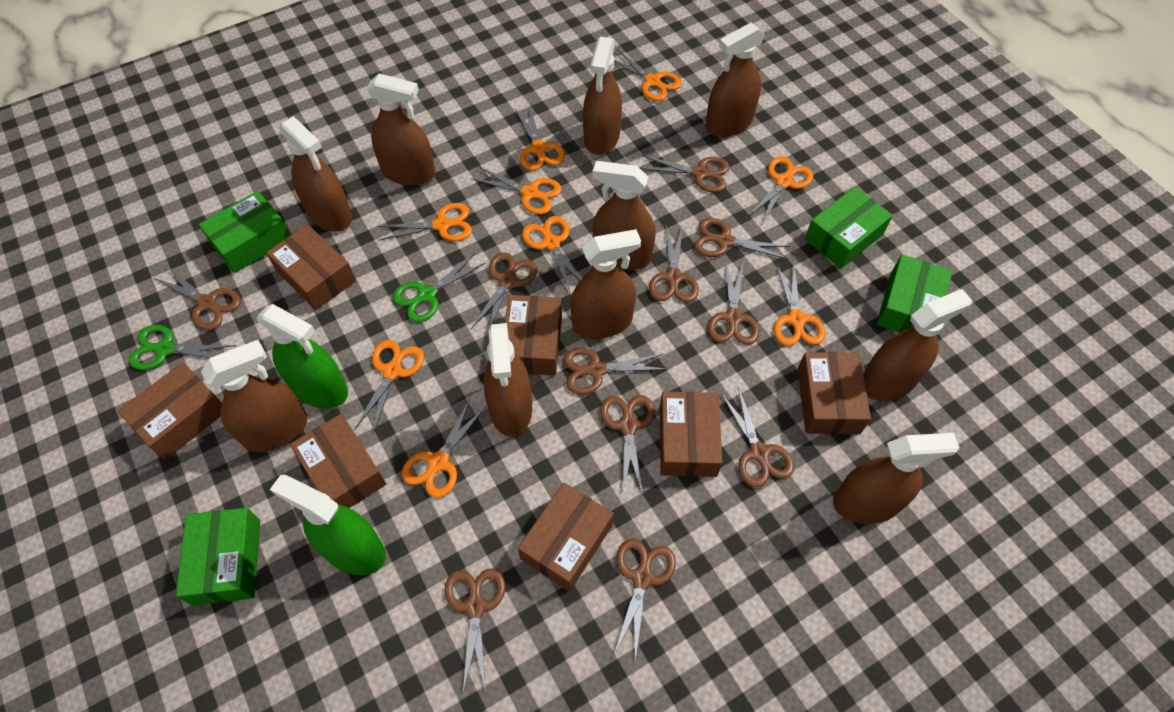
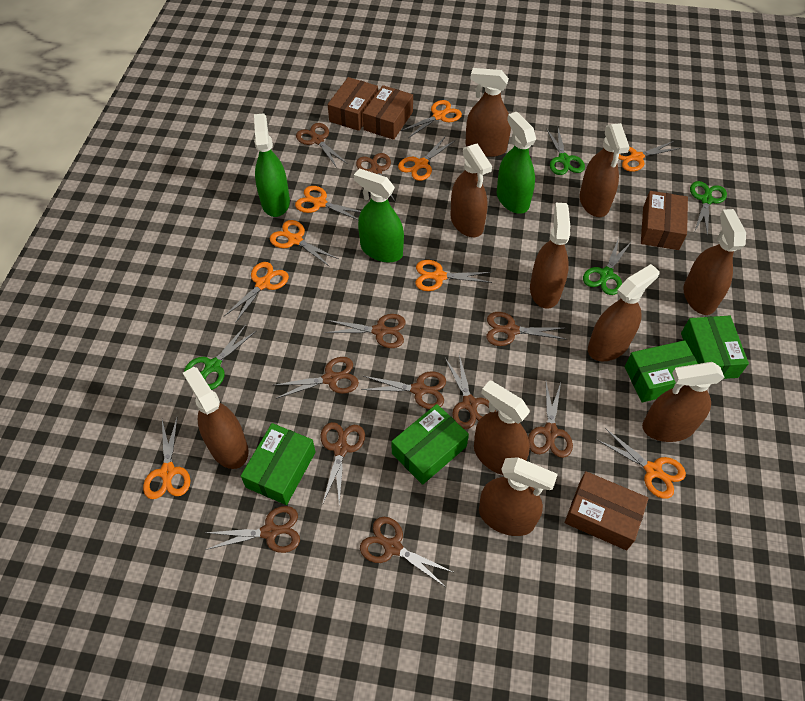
brown box: [118,362,222,460] [266,224,356,310] [290,413,386,508] [505,295,562,376] [518,482,614,591] [660,391,723,477] [797,352,871,434] = 7 -> [328,77,378,131] [363,85,413,140] [565,471,649,550] [641,191,688,250] = 4
green scissors: [129,325,236,370] [392,253,485,322] = 2 -> [184,325,256,390] [546,128,585,175] [583,238,632,295] [690,181,727,236] = 4
green spray bottle: [257,304,348,409] [270,475,386,575] = 2 -> [254,113,290,217] [354,168,404,262] [497,112,536,214] = 3

